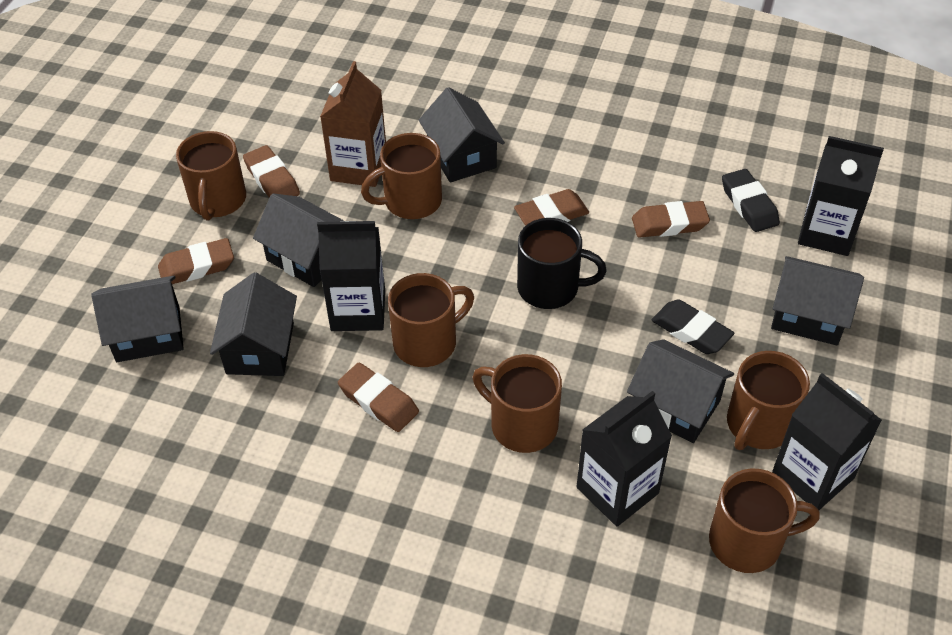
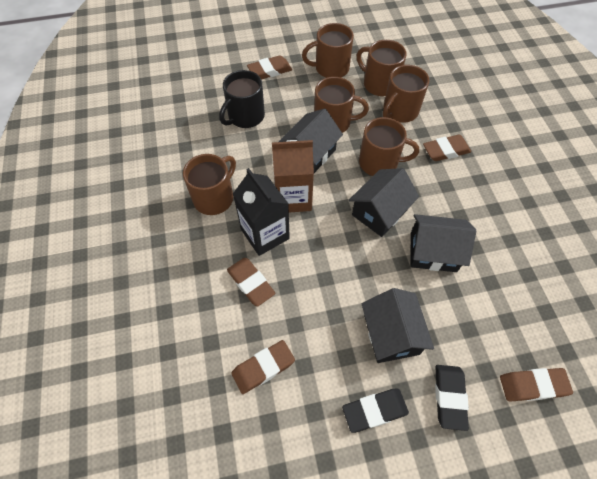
black carton: [317,221,385,331] [577,391,672,527] [772,373,882,510] [798,136,884,256] = 4 -> [233,168,290,256] = 1
black house: [91,276,184,362] [210,273,297,376] [253,193,344,287] [419,87,505,182] [627,339,734,443] [771,256,864,345] = 6 -> [278,108,343,173] [349,168,419,237] [361,288,434,363] [410,214,476,272] = 4

